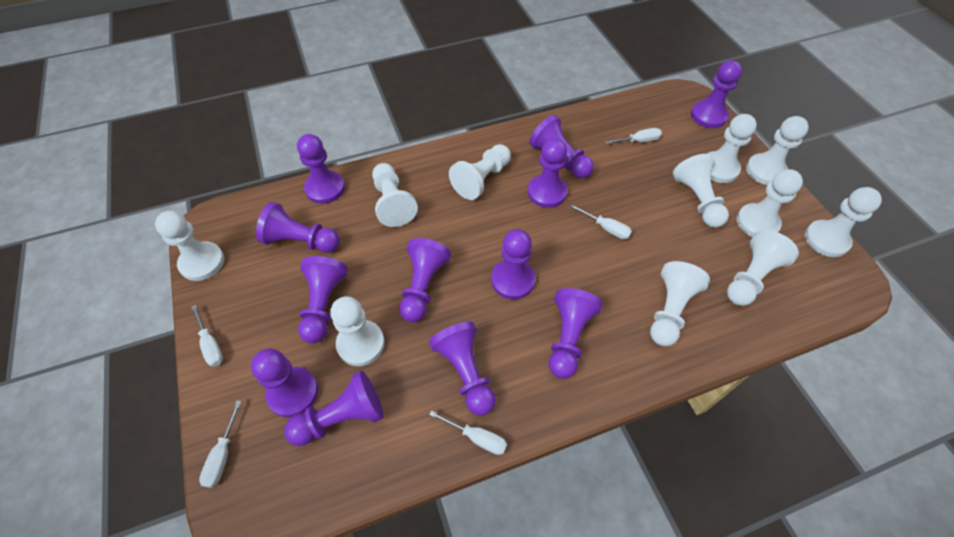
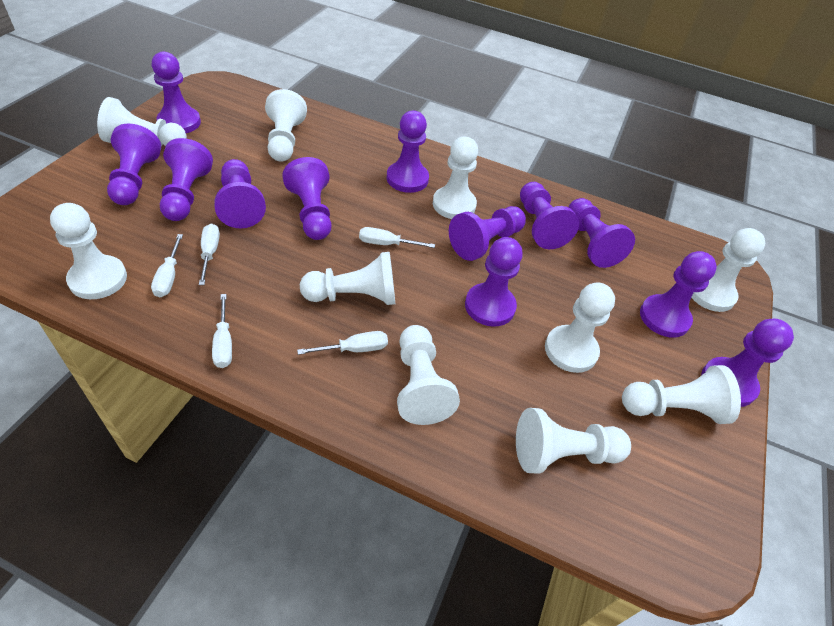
white pawn: [155,211,224,281] [330,296,385,366] [372,163,418,227] [449,144,511,200] [650,261,710,346] [673,154,729,228] [707,114,757,183] [727,230,799,306] [736,169,803,237] [746,116,809,185] [805,187,882,257] = 11 -> [50,203,127,299] [97,97,187,146] [265,89,307,162] [300,252,395,305] [397,325,460,425] [433,136,478,219] [516,408,631,474] [545,282,615,373] [622,365,741,424] [691,228,765,312] = 10

